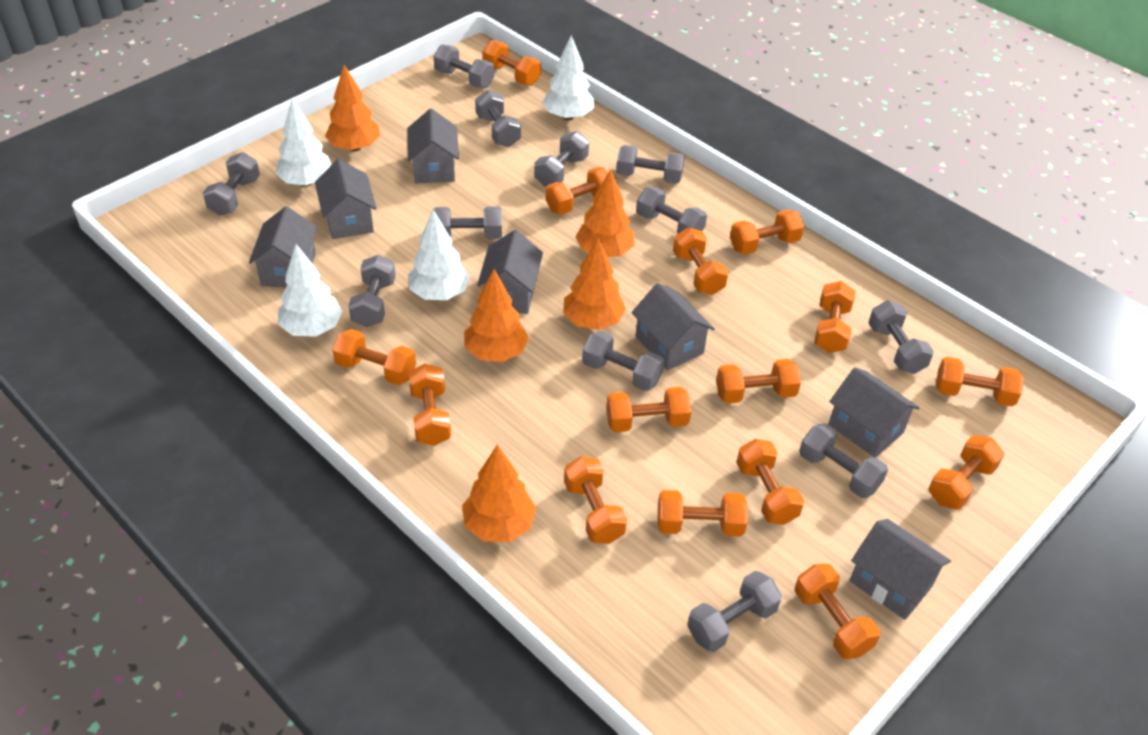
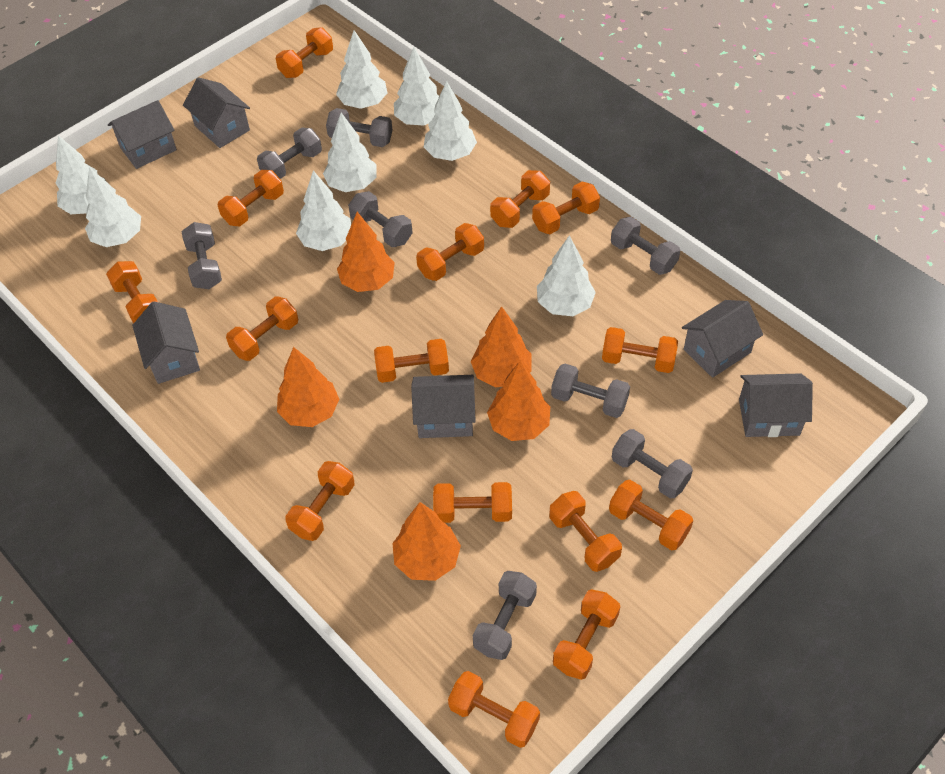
grey dumbbell: [203,152,260,216] [348,255,396,327] [432,206,502,239] [434,45,494,88] [475,90,521,147] [534,131,589,187] [582,331,664,391] [616,145,685,184] [636,187,707,233] [687,571,782,652] [799,424,888,498] [869,300,934,374] = 12 -> [182,222,222,289] [257,127,322,179] [326,108,393,147] [348,191,413,247] [473,571,537,660] [551,364,630,418] [611,217,680,275] [612,429,693,498] = 8
grey house: [249,206,317,288] [315,159,377,239] [407,109,459,183] [477,230,543,314] [632,283,715,371] [829,367,919,457] [850,519,951,620] = 7 -> [108,100,177,169] [132,301,200,384] [183,77,250,148] [411,375,476,438] [682,300,763,378] [739,373,813,437] = 6
white tree: [275,99,332,186] [278,244,343,337] [408,209,470,300] [542,35,594,120] = 4 -> [55,135,107,214] [85,167,141,247] [296,171,351,251] [323,113,376,192] [336,30,387,109] [394,47,439,125] [424,81,477,161] [537,235,596,316] = 8

